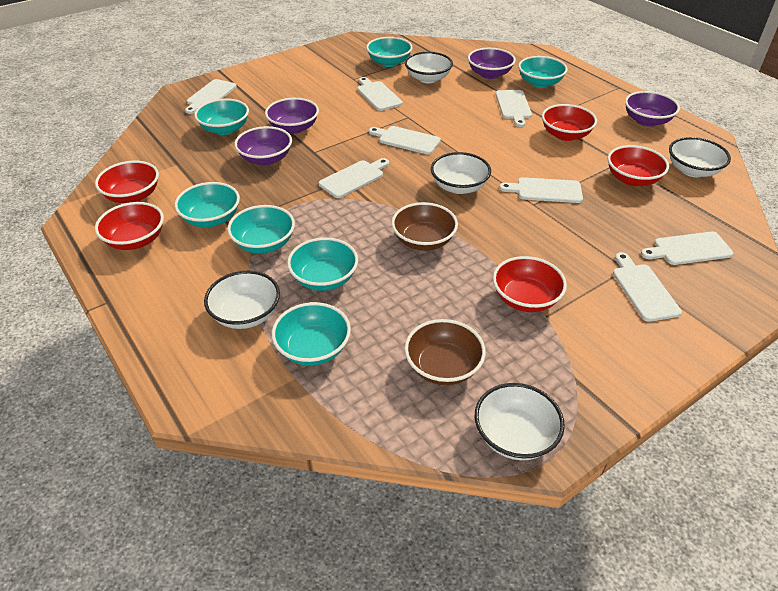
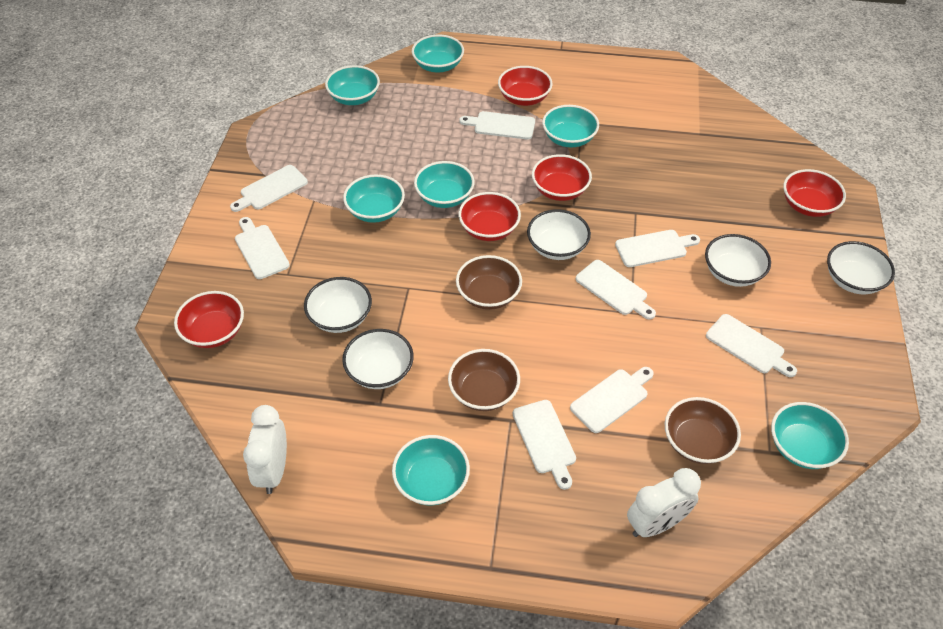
brown bowl: [391,202,458,251] [404,319,486,385] = 2 -> [448,349,520,411] [456,255,522,310] [665,397,741,464] = 3
purple bowl: [234,126,292,165] [265,98,319,134] [468,48,516,79] [625,91,680,127] = 4 -> none = 0
white clock: none = 0 -> [243,405,287,494] [627,468,701,537] = 2

